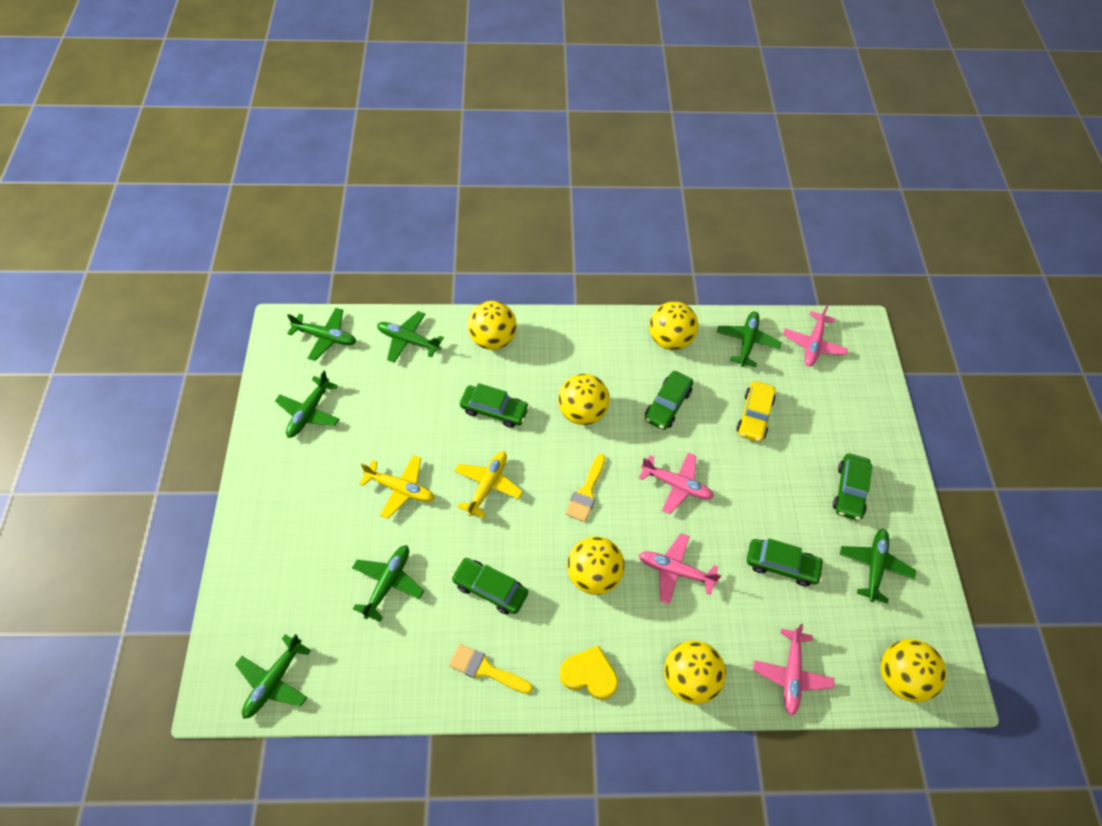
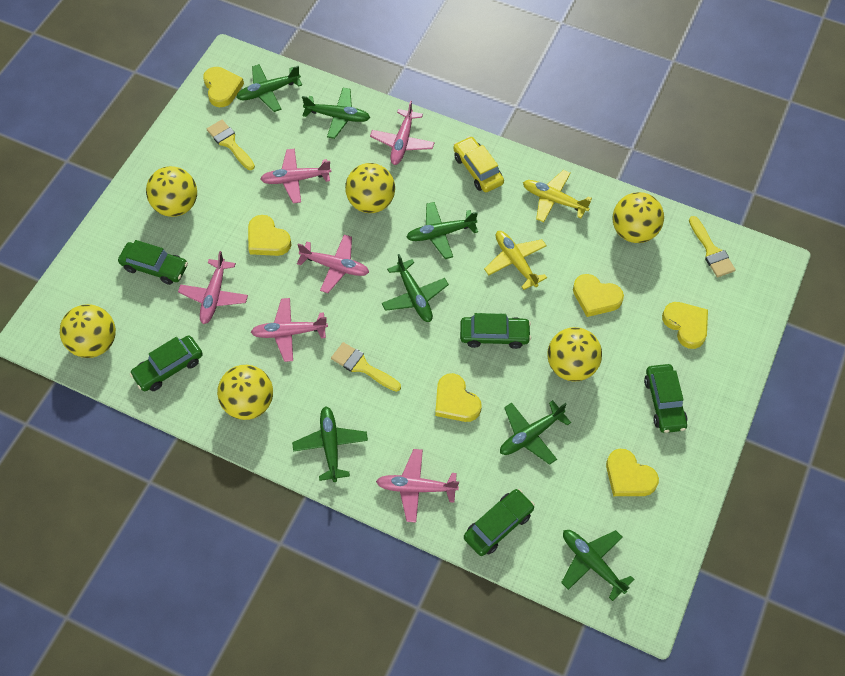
pink plane: [639,453,714,514] [639,533,721,604] [753,624,834,716] [783,305,848,366] = 4 -> [178,251,248,324] [251,298,328,362] [260,149,331,203] [297,235,369,293] [370,101,435,165] [376,449,459,523] = 6
yellow brush: [449,644,533,694] [565,454,605,522] = 2 -> [207,120,255,170] [331,342,401,392] [689,216,736,277] = 3
yellow heart: [559,645,618,700] = 1 -> [203,67,244,107] [248,215,292,256] [435,373,482,422] [573,274,624,317] [606,449,659,496] [662,302,708,349] = 6

